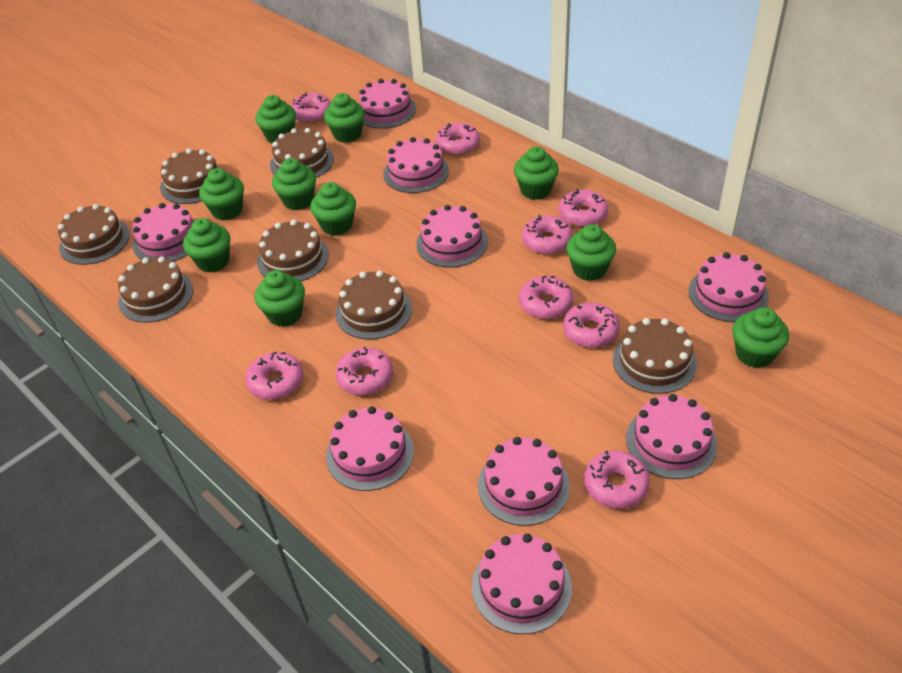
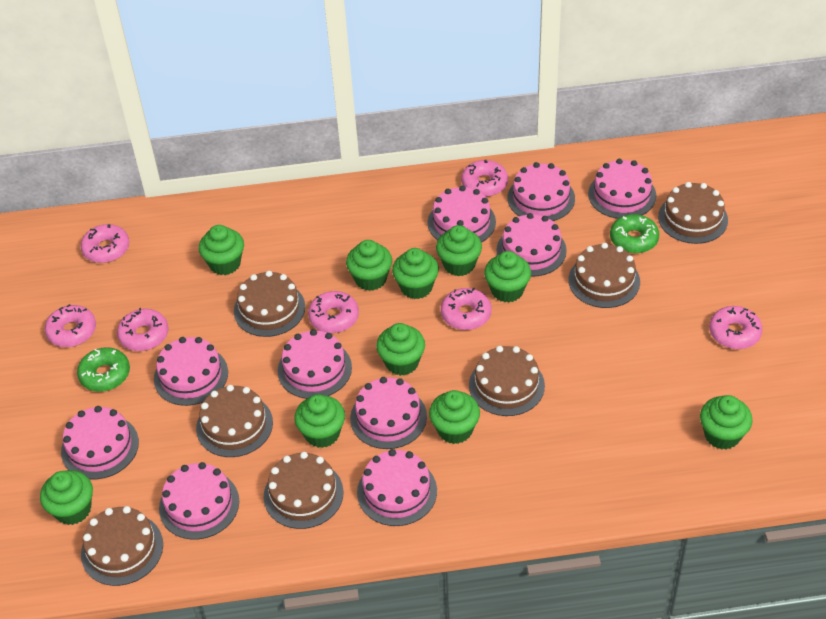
green donut: none = 0 -> [77,347,130,392] [610,214,659,253] = 2
pink cake: [132,203,194,261] [326,406,414,491] [359,79,416,129] [383,137,449,193] [416,205,488,268] [472,533,572,634] [478,437,570,526] [626,394,718,479] [689,252,769,322] = 9 -> [61,406,139,479] [154,337,228,406] [159,462,239,539] [278,329,352,399] [350,377,427,449] [357,449,437,526] [428,186,496,243] [497,213,567,277] [507,162,575,221] [588,159,656,219] = 10
pink donut: [245,352,303,400] [290,92,331,123] [335,347,393,395] [435,123,480,155] [519,276,573,319] [522,215,573,254] [559,189,608,227] [563,303,620,348] [584,451,650,509] = 9 -> [45,304,96,347] [81,224,129,263] [117,308,168,351] [308,291,359,333] [441,288,492,330] [461,160,508,197] [709,306,763,349] = 7

